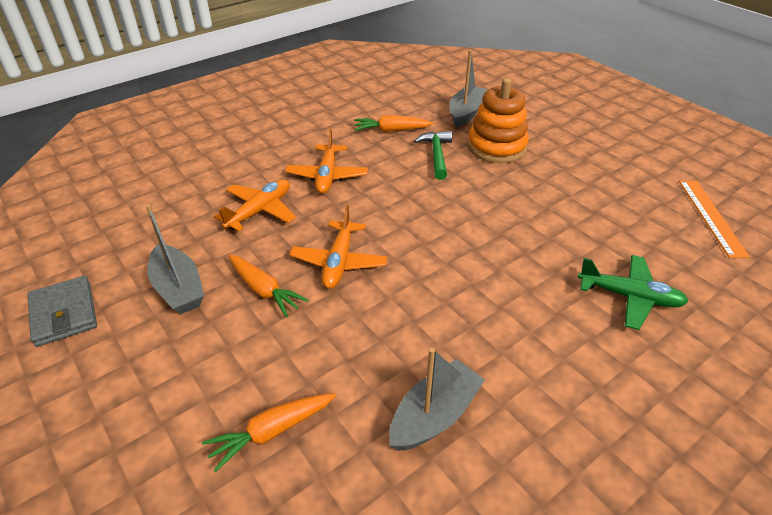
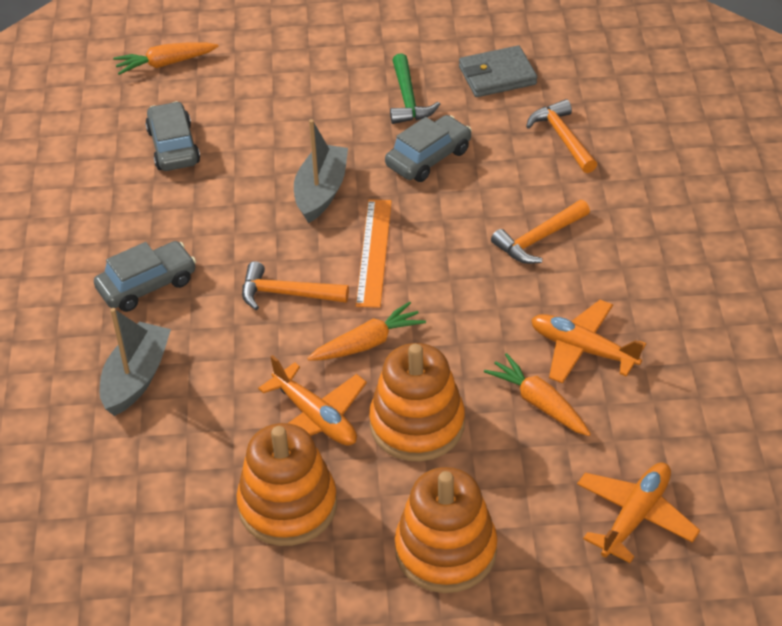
green plane: [578,255,689,330] = 1 -> none = 0
grey boat: [146,204,204,314] [389,348,485,451] [449,50,487,128] = 3 -> [100,308,171,416] [294,119,348,223] = 2
grey car: none = 0 -> [94,241,196,312] [145,101,200,171] [385,115,472,182] = 3
orange hammer: none = 0 -> [242,261,349,310] [491,200,590,264] [526,99,597,173] = 3
orange stacking toy: [467,78,529,163] = 1 -> [236,423,337,546] [369,343,465,461] [395,467,497,593] = 3

